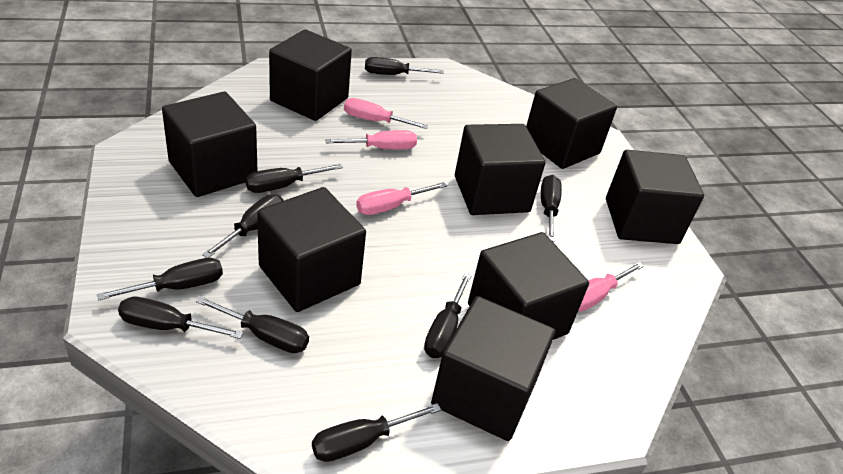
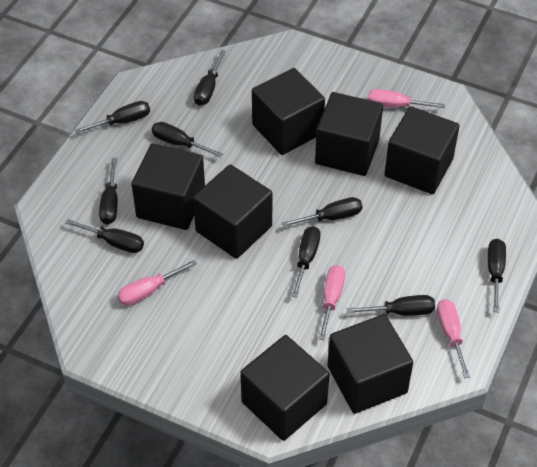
black cube: [162,92,257,197] [257,187,366,312] [269,29,352,121] [431,296,555,441] [455,124,545,215] [468,232,589,340] [526,78,617,169] [606,150,704,244] = 8 -> [132,143,205,230] [193,164,272,259] [240,335,329,441] [252,68,325,155] [315,92,383,176] [327,314,413,414] [384,106,460,194] = 7

